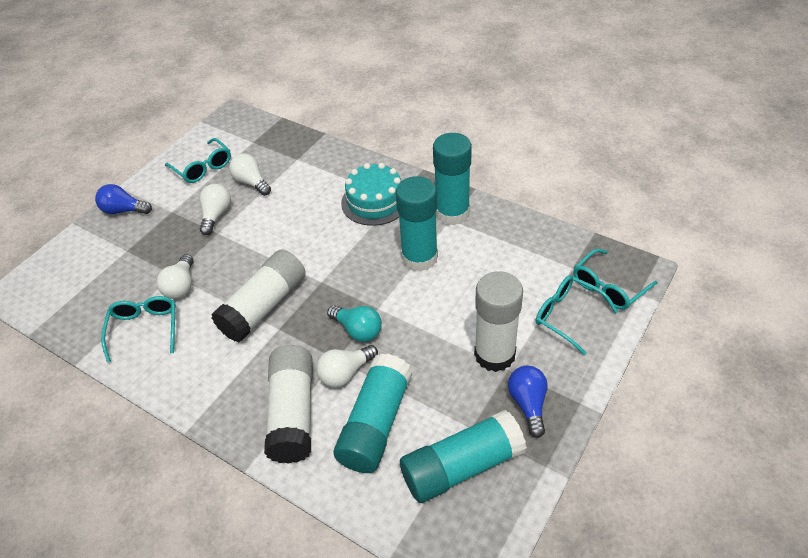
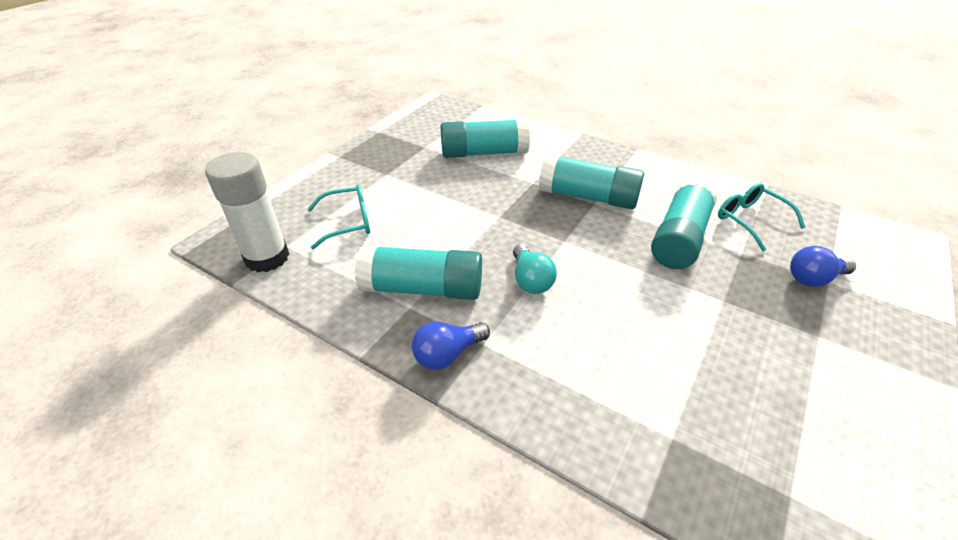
turquoise cake: [341,163,401,226] = 1 -> none = 0
turquoise glasses: [101,296,176,362] [165,138,231,183] [536,275,618,355] [573,249,658,310] = 4 -> [308,185,370,249] [718,183,806,251] = 2
white glue stick: [211,250,306,342] [264,345,313,464] [474,271,523,372] = 3 -> [205,152,289,272] = 1
white light bulb: [157,254,193,299] [200,184,231,235] [229,153,271,196] [316,345,378,387] = 4 -> none = 0

